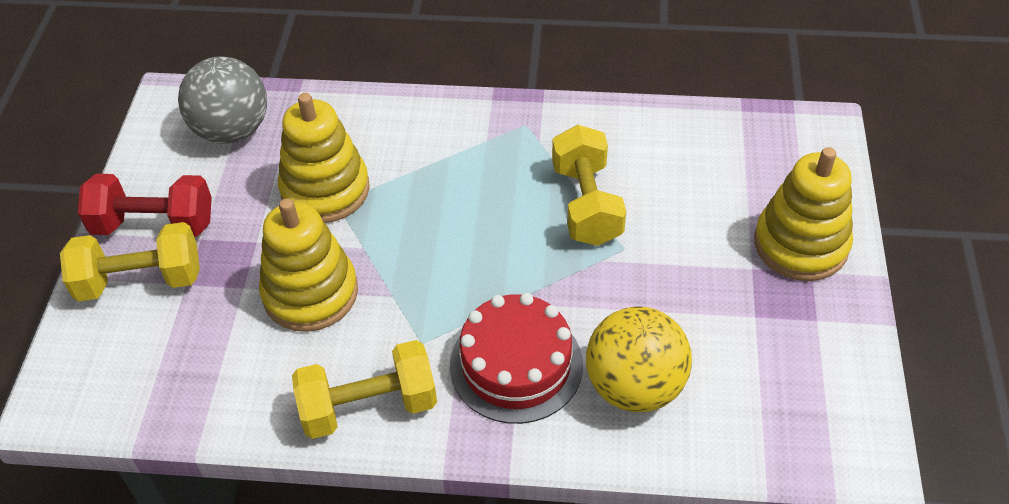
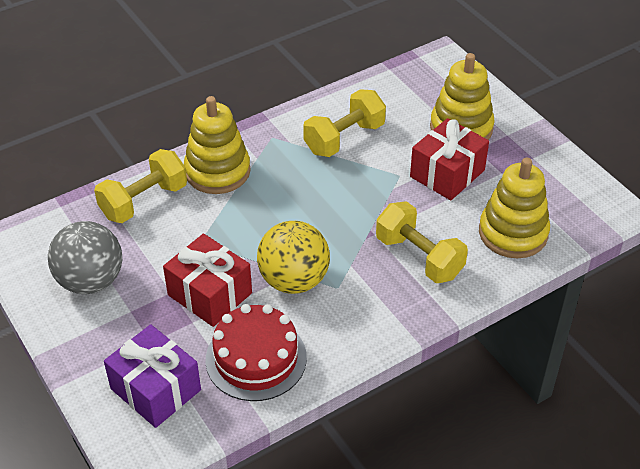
purple gift: none = 0 -> [104,324,201,428] = 1
red dumbbell: [78,174,212,237] = 1 -> none = 0
red gift: none = 0 -> [163,233,252,327] [410,118,489,200] = 2

